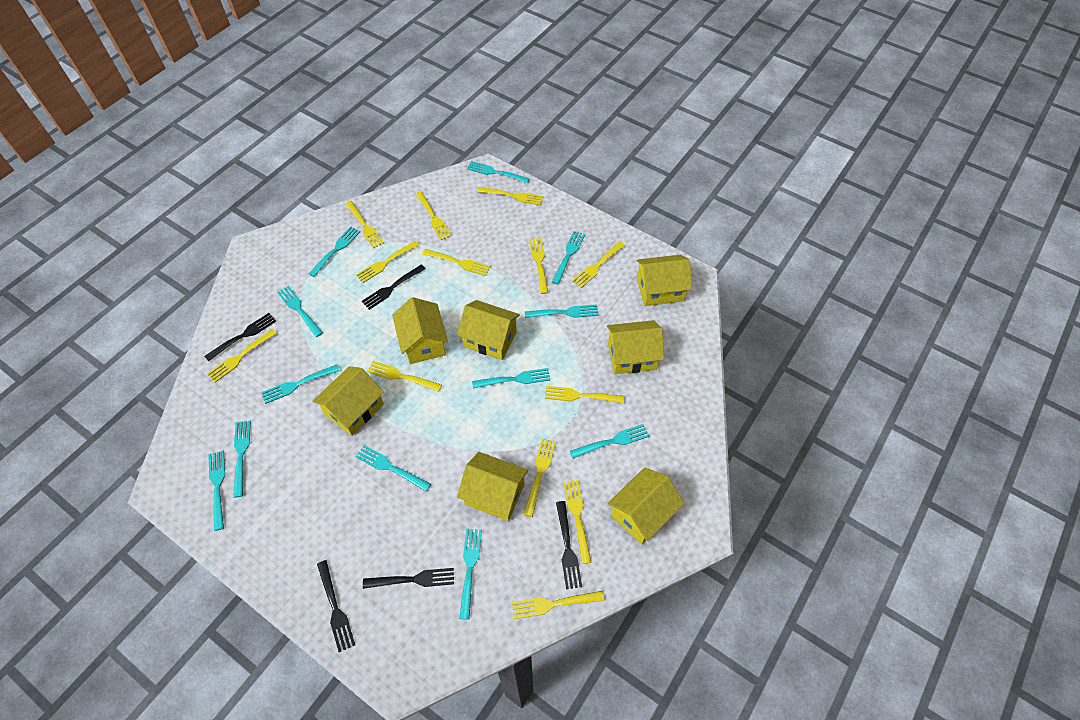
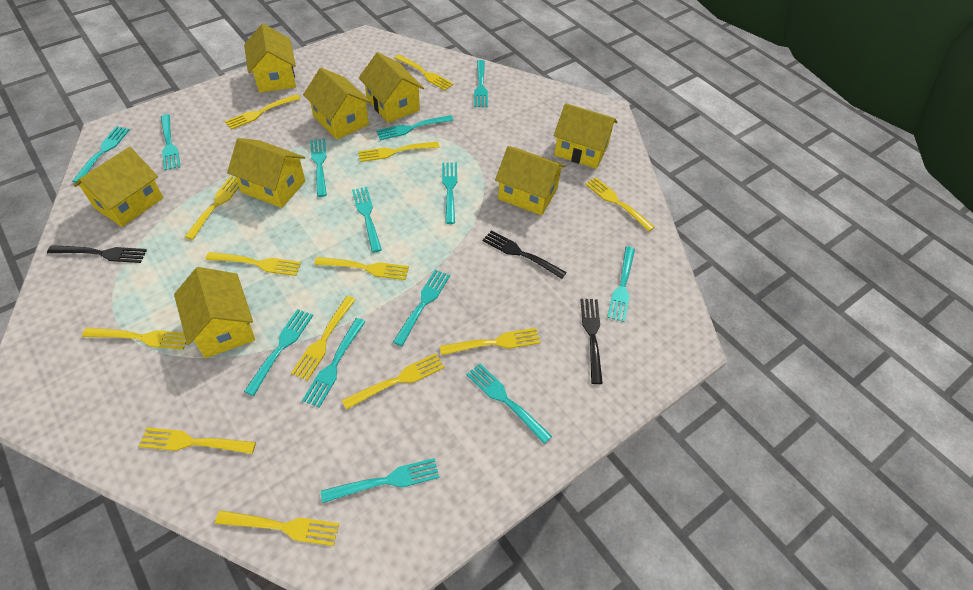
black fork: [205,313,276,361] [317,560,355,652] [362,264,425,310] [363,568,454,589] [556,501,582,589] = 5 -> [47,245,147,263] [483,230,567,279] [580,299,603,384] = 3
turquoise fork: [208,451,225,531] [233,421,251,498] [261,365,340,404] [277,286,323,337] [309,227,360,277] [356,445,431,492] [459,529,482,620] [467,161,530,183] [472,368,550,388] [525,304,599,318] [552,231,585,284] [570,424,649,459] = 12 -> [72,126,130,183] [161,114,180,170] [244,309,313,396] [302,318,365,408] [310,139,327,197] [321,458,439,503] [352,187,382,252] [376,115,454,140] [393,270,450,346] [442,163,457,224] [466,363,552,444] [474,60,488,107] [607,246,635,322] = 13
yellow house: [312,366,384,436] [392,297,448,364] [457,300,520,360] [457,452,528,521] [607,320,664,374] [608,467,685,545] [636,255,692,306] = 7 -> [74,147,164,227] [174,267,255,358] [227,138,305,208] [244,24,296,93] [303,68,371,140] [359,52,424,123] [495,146,566,215] [554,103,617,169] = 8

